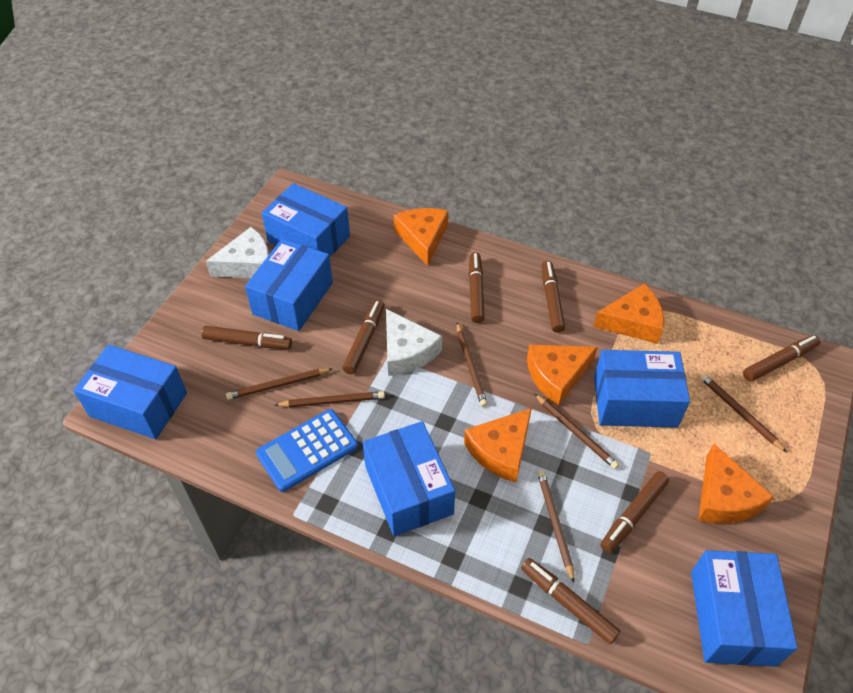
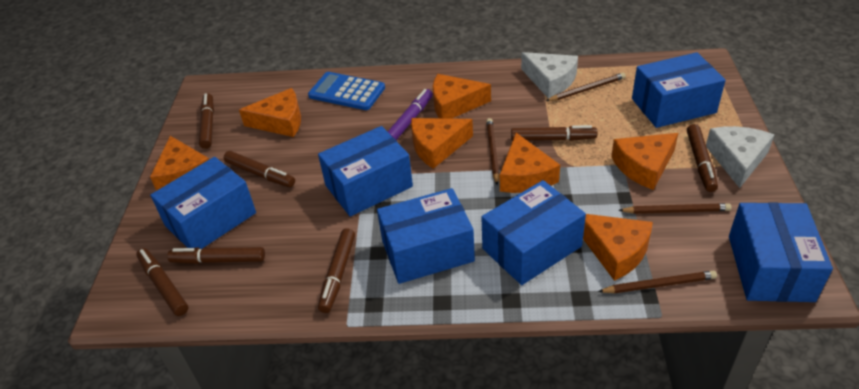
brown pencil: [226,368,332,400] [275,391,385,408] [457,322,488,407] [535,394,619,469] [537,470,574,583] [700,374,787,452] = 6 -> [486,118,499,185] [546,73,626,101] [598,271,717,293] [618,203,732,214] = 4
orange cheese: [394,208,448,266] [464,408,532,482] [527,345,597,406] [593,283,664,344] [698,444,774,524] = 5 -> [150,136,209,191] [239,88,301,137] [411,118,473,169] [433,74,491,119] [500,133,560,193] [583,214,653,281] [611,133,678,190] = 7
purple marker: none = 0 -> [388,89,433,140] = 1

